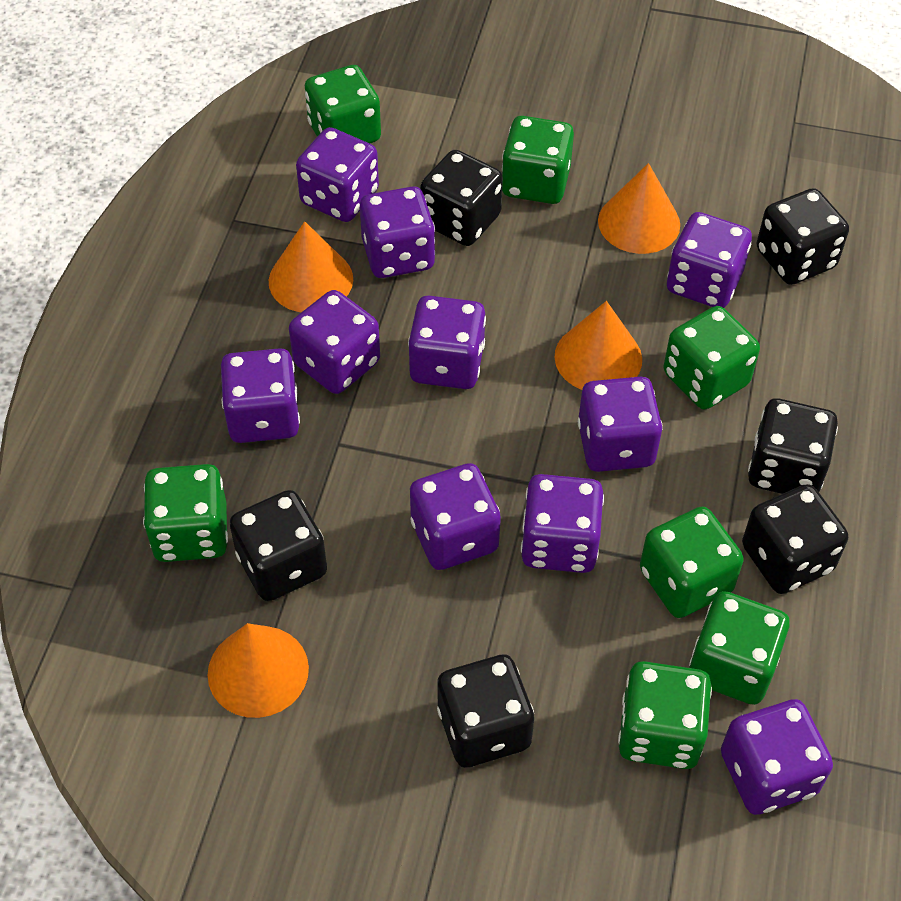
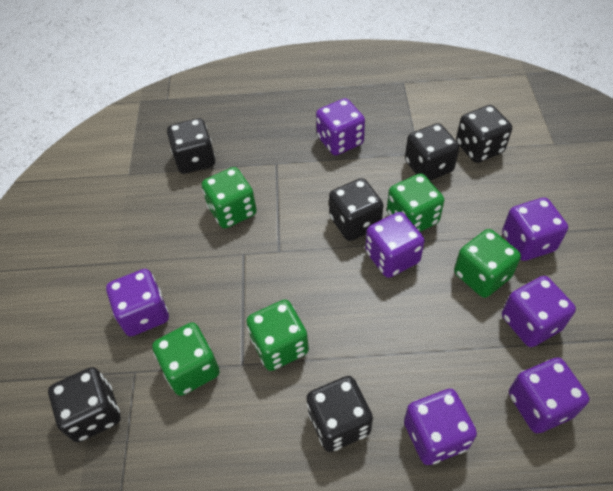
green dice: [143,464,228,562] [305,65,381,143] [502,116,574,204] [618,661,712,769] [640,507,744,618] [664,306,760,409] [689,591,790,705] = 7 -> [152,322,220,396] [202,167,257,229] [246,300,309,371] [387,173,444,232] [454,229,521,298] = 5
orange cone: [208,623,309,718] [269,221,353,312] [554,301,642,390] [598,163,680,254] = 4 -> none = 0
purple dice: [221,348,300,443] [289,290,380,394] [296,127,379,222] [360,187,435,278] [408,296,486,389] [410,463,501,570] [521,474,604,573] [578,377,663,472] [667,212,752,308] [721,699,833,815] = 10 -> [106,269,169,336] [316,98,365,156] [365,212,425,278] [404,389,477,465] [502,197,568,261] [502,276,576,347] [509,357,589,433] = 7

